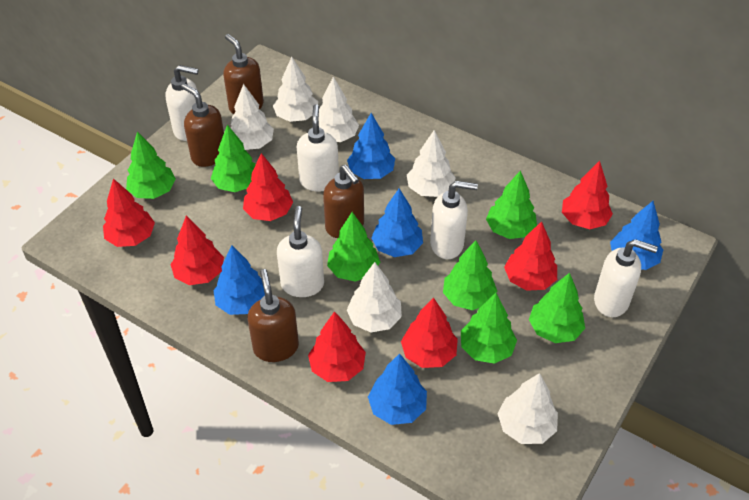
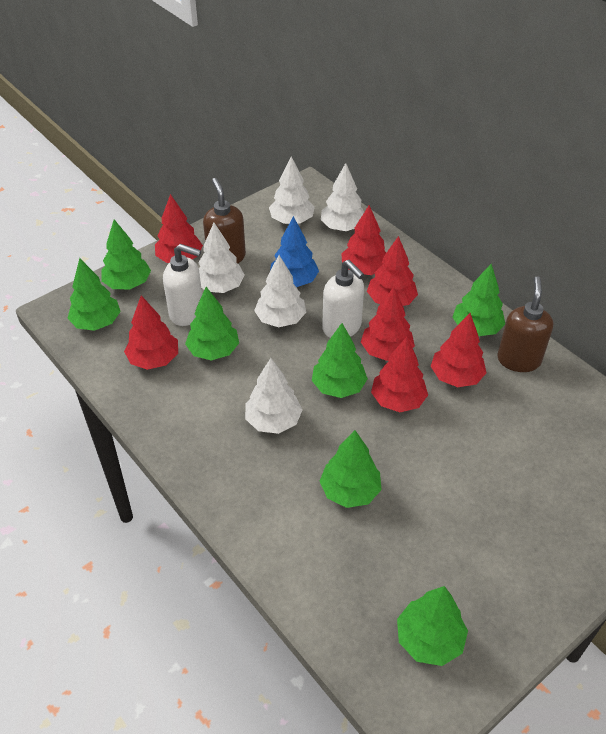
blue tree: [213,246,265,315] [347,113,395,179] [368,353,427,425] [371,188,423,257] [610,201,663,270] = 5 -> [270,216,319,287] = 1
brown soap dispenser: [181,83,224,167] [223,34,264,114] [248,269,299,362] [323,165,364,238] = 4 -> [203,178,246,264] [497,276,553,372] = 2
white soap dispenser: [166,65,199,141] [277,206,324,297] [297,104,339,192] [430,181,478,259] [594,239,658,317] = 5 -> [163,244,202,326] [322,260,364,338] = 2
white tree: [231,84,274,150] [273,57,318,122] [319,76,359,142] [347,262,402,332] [407,130,456,197] [497,373,558,444] = 6 -> [198,223,245,293] [245,358,303,434] [254,255,306,327] [269,157,315,224] [321,163,364,231] = 5

